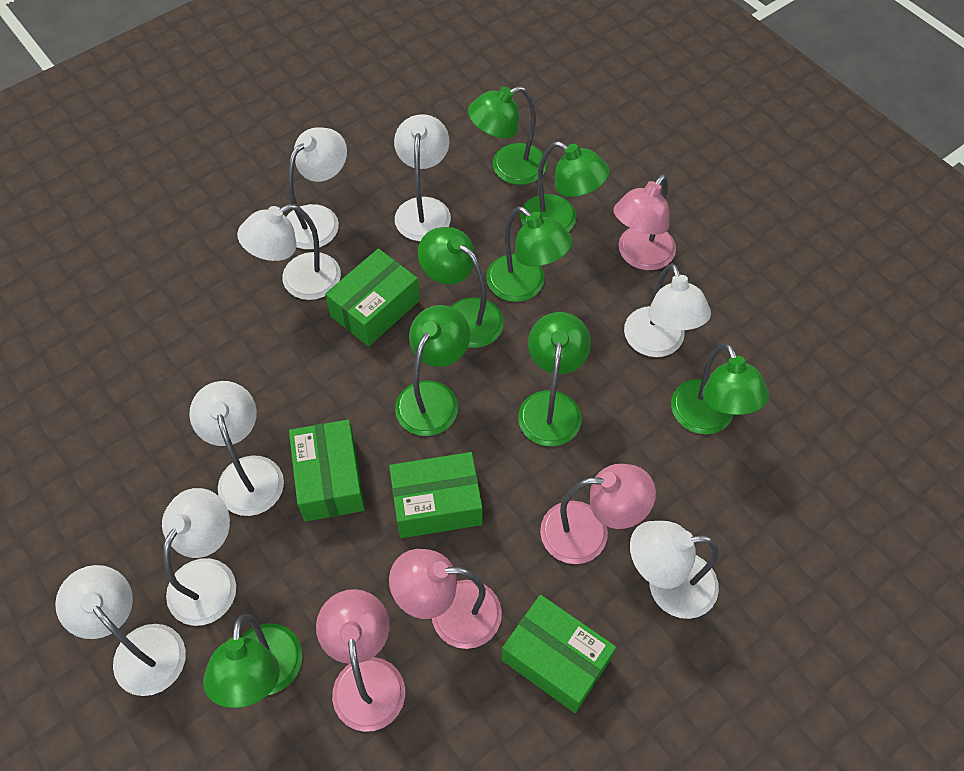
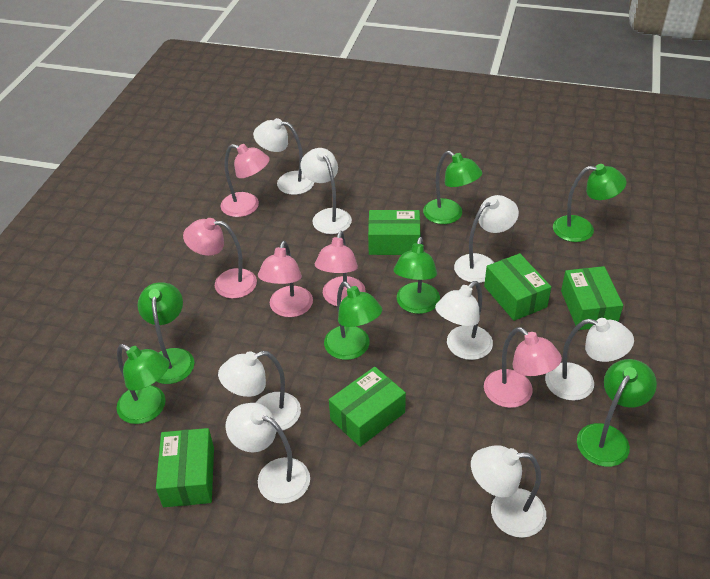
green box: [289,420,365,522] [325,249,420,347] [389,452,483,538] [502,595,616,713] = 4 -> [156,428,214,507] [329,367,406,447] [368,210,420,255] [484,253,551,321] [561,266,623,330] = 5
green lamp: [203,614,303,708] [395,305,470,436] [418,227,504,348] [468,86,547,185] [486,206,573,302] [518,312,591,446] [520,141,610,232] [671,343,769,434] = 8 -> [116,344,170,424] [138,282,194,384] [324,281,382,360] [394,237,440,314] [423,151,482,224] [553,164,626,242] [577,359,657,467] = 7
pink lamp: [316,589,405,732] [389,549,502,649] [540,464,656,564] [613,174,676,270] = 4 -> [183,218,257,299] [220,144,270,217] [258,241,313,317] [315,231,366,306] [484,327,562,408] = 5

